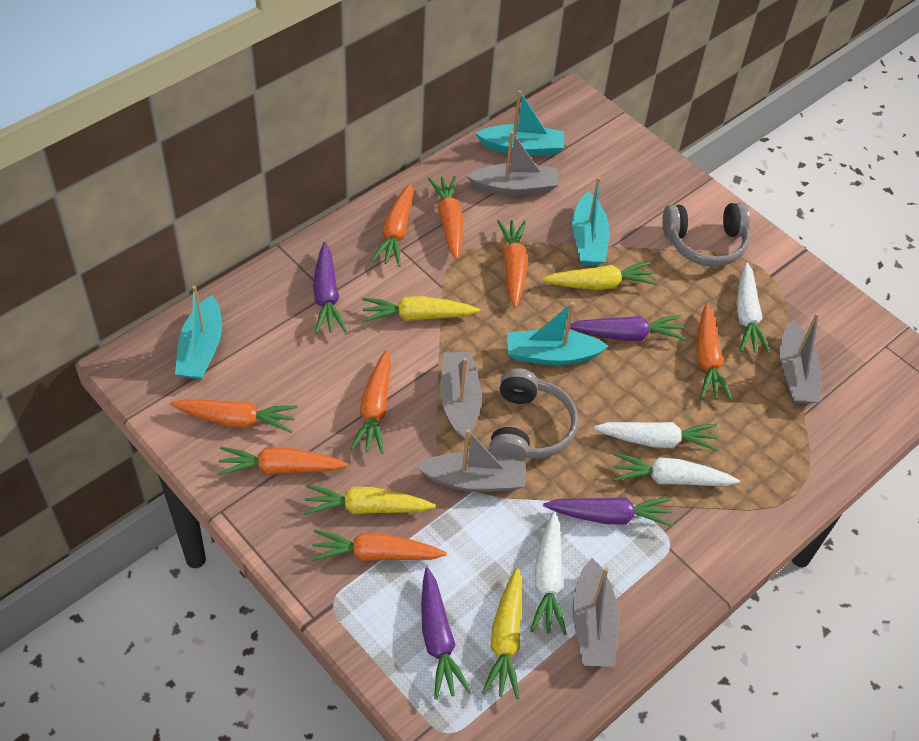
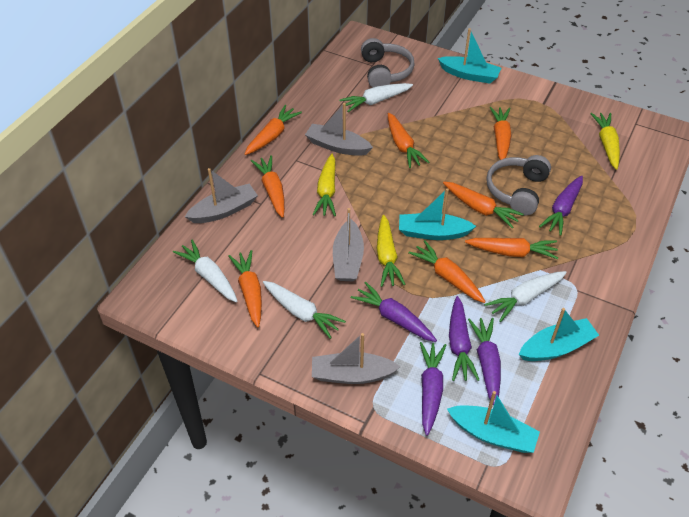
grey boat: [416,429,526,492] [440,352,482,440] [467,131,559,196] [572,558,619,667] [780,313,821,404] = 5 -> [185,168,258,223] [305,103,373,156] [312,333,401,384] [333,208,364,281] = 4
purple carrot: [313,242,347,334] [421,567,471,700] [543,497,674,527] [570,315,685,341] = 4 -> [351,282,437,342] [420,342,446,435] [449,296,479,381] [468,318,501,405] [539,176,583,236] = 5
yellow carrot: [303,484,436,515] [362,296,480,322] [482,568,522,699] [542,262,657,290] = 4 -> [313,154,336,216] [377,215,406,287] [591,113,620,170] = 3

